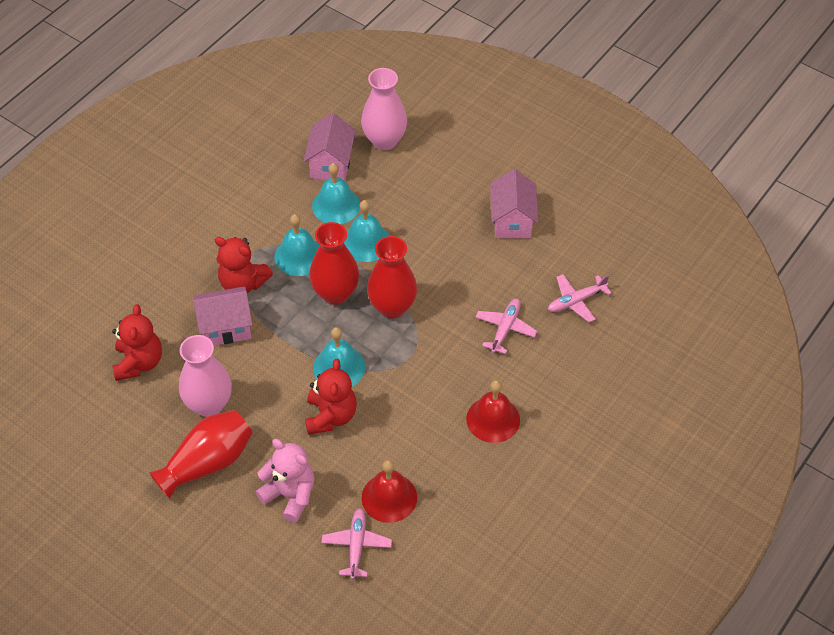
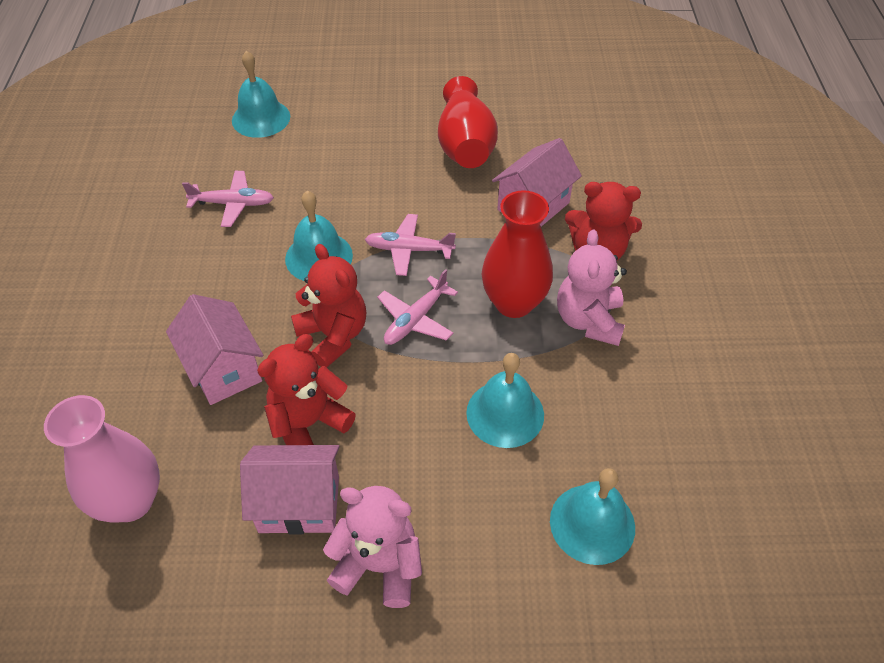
pink teddy bear: [256,439,315,523] = 1 -> [323,486,422,608] [557,230,627,346] = 2
pink vase: [179,335,232,417] [361,68,407,150] = 2 -> [44,395,160,523] = 1
red bell: [362,460,417,523] [466,380,520,443] = 2 -> none = 0
red vase: [149,410,253,499] [309,222,359,305] [367,236,417,319] = 3 -> [438,76,498,168] [482,190,553,318] = 2

